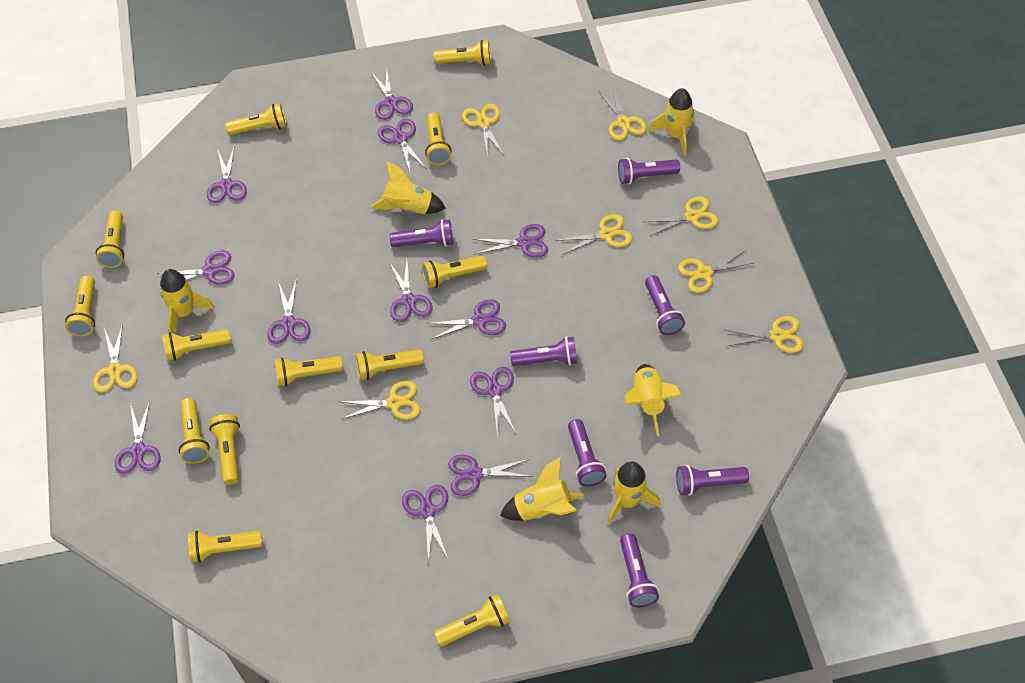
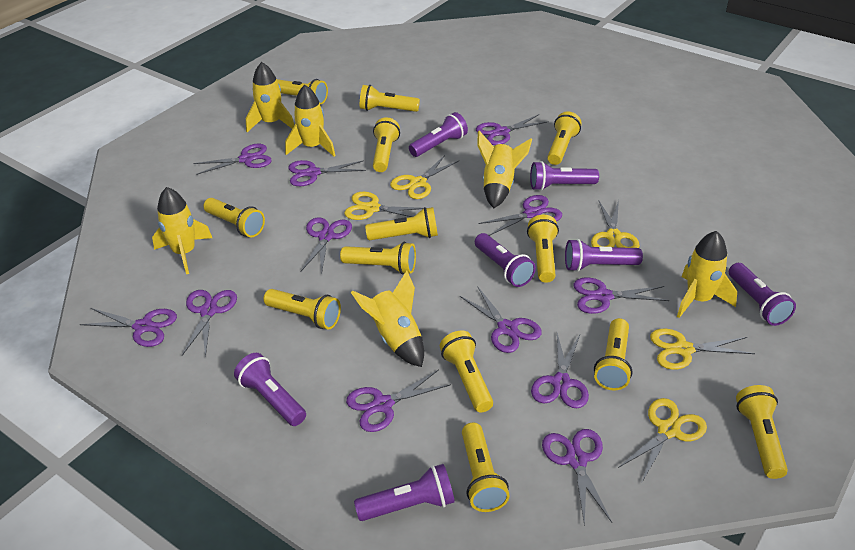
yellow scissors: [93,323,137,392] [339,381,421,420] [462,104,504,159] [556,214,633,255] [598,88,647,140] [644,197,718,236] [678,250,755,293] [725,316,804,353] = 8 -> [344,192,424,220] [390,155,459,199] [591,200,640,248] [618,398,707,484] [650,328,755,370] = 5

